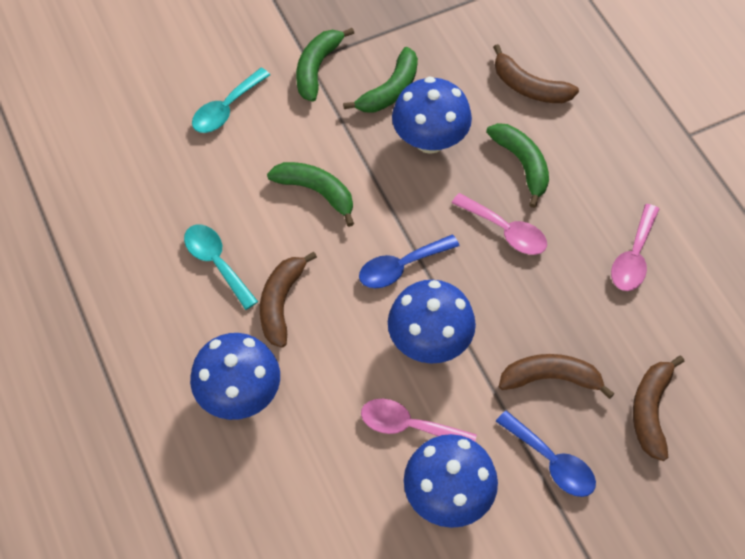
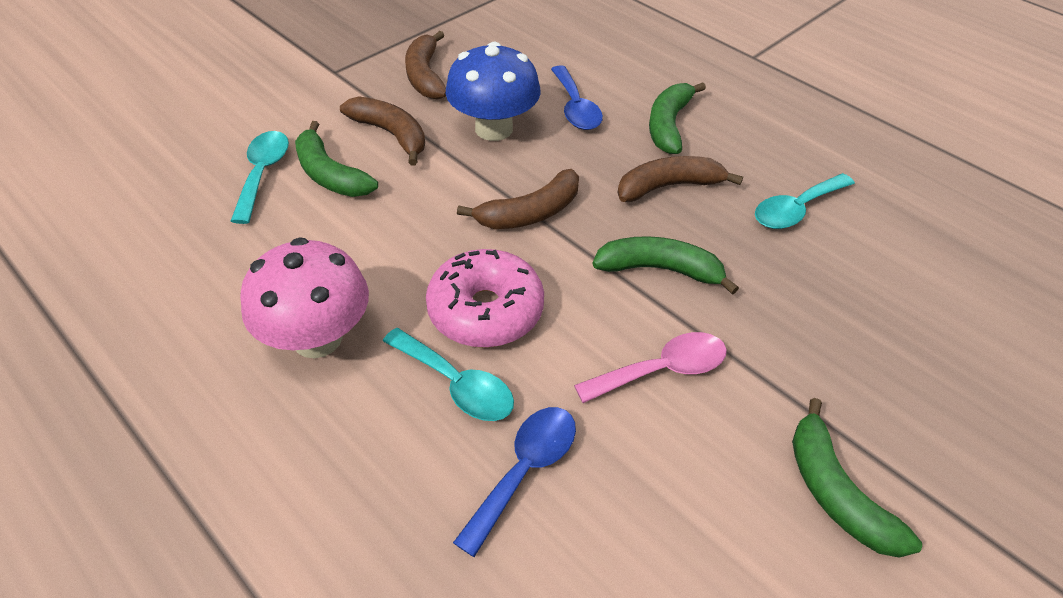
blue mushroom: [190,333,280,420] [388,280,476,364] [392,76,472,154] [404,434,498,528] = 4 -> [446,41,541,141] = 1
pink donut: none = 0 -> [426,249,544,348] = 1
pink mushroom: none = 0 -> [240,237,369,358] = 1
pink spoon: [361,398,477,441] [452,193,547,255] [611,204,659,291] = 3 -> [574,332,727,403] = 1
turquoise spoon: [184,224,258,310] [192,68,270,133] = 2 -> [231,131,289,224] [383,328,514,421] [755,173,855,229] = 3

